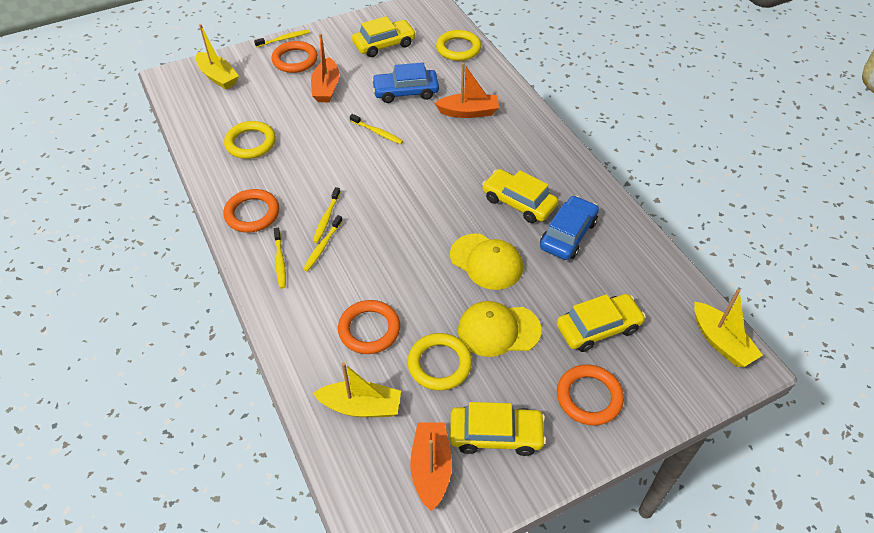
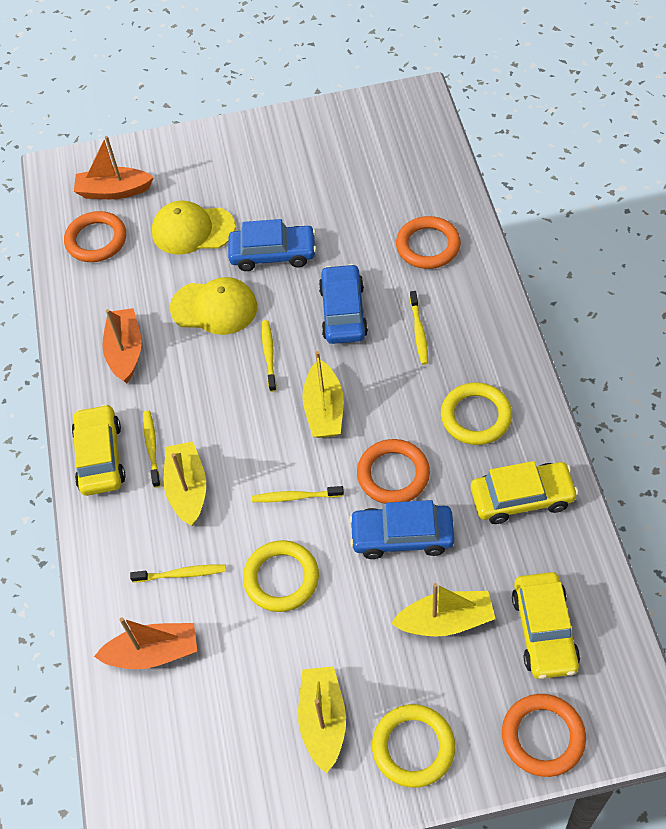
blue car: [372,63,439,103] [540,196,599,260] = 2 -> [228,219,316,271] [319,264,368,344] [349,500,455,559] = 3
yellow boat: [196,24,239,90] [313,362,401,417] [694,289,763,367] = 3 -> [163,441,206,526] [298,666,346,774] [302,351,344,438] [391,583,496,637] = 4
yellow car: [352,16,416,57] [450,402,546,456] [482,169,558,223] [557,294,646,352] = 4 -> [72,404,126,496] [471,461,578,524] [512,572,580,679] = 3

